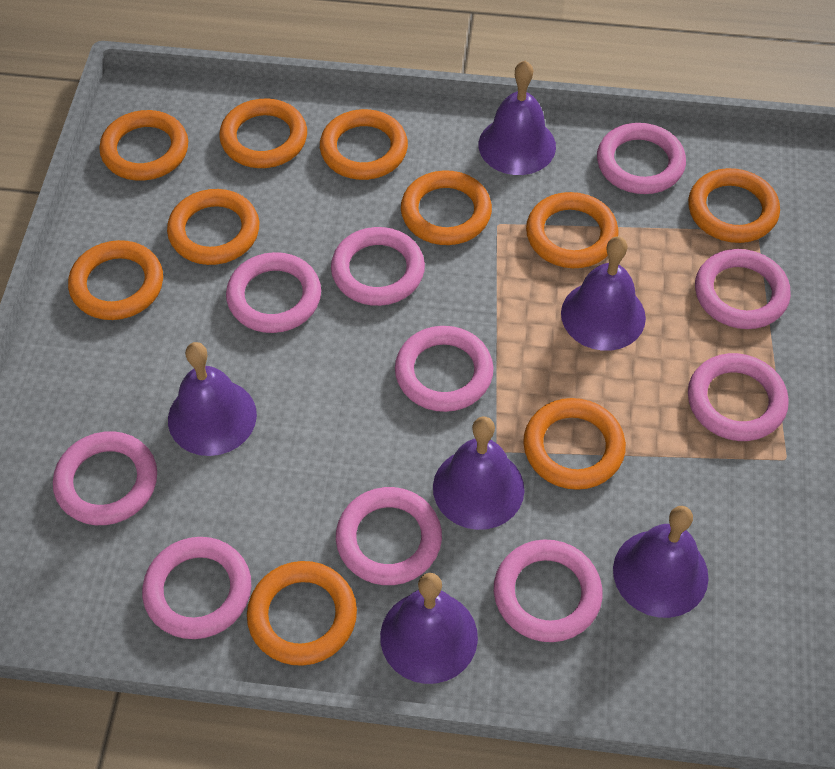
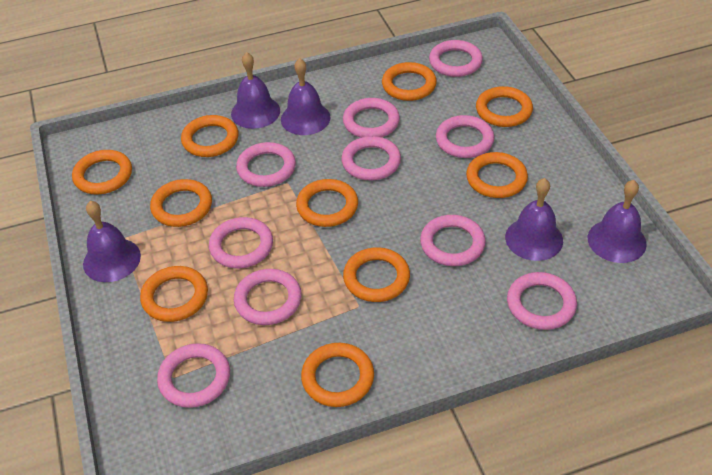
purple bell: [168,342,257,456] [380,573,478,684] [433,416,524,530] [479,61,556,175] [561,236,646,351] [613,506,709,618] = 6 -> [83,201,141,282] [231,52,280,129] [281,58,330,135] [505,178,563,261] [588,180,647,263] = 5

